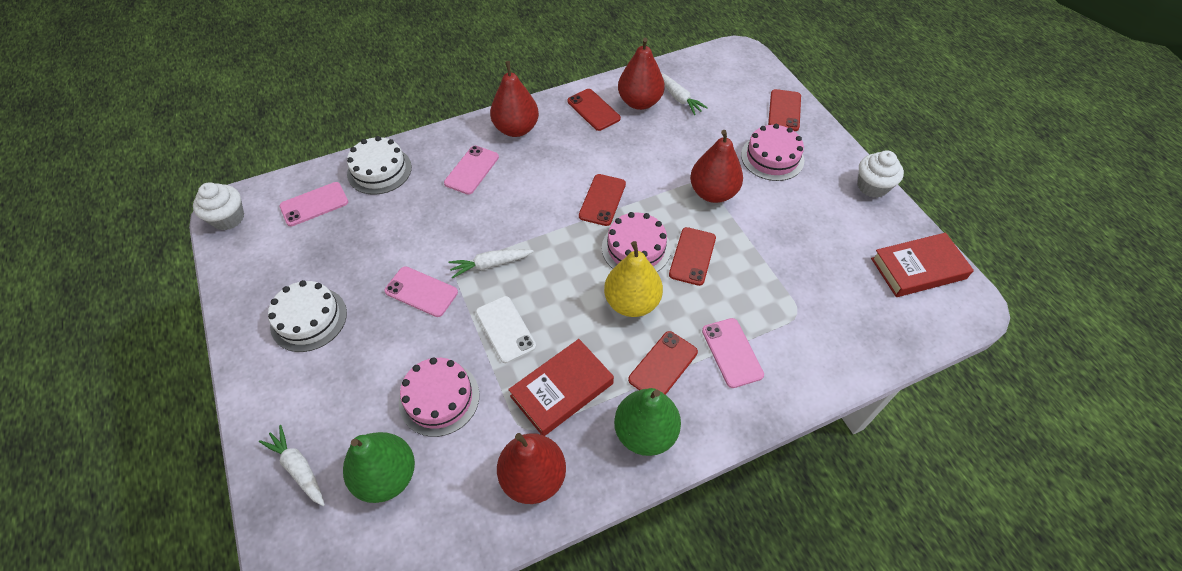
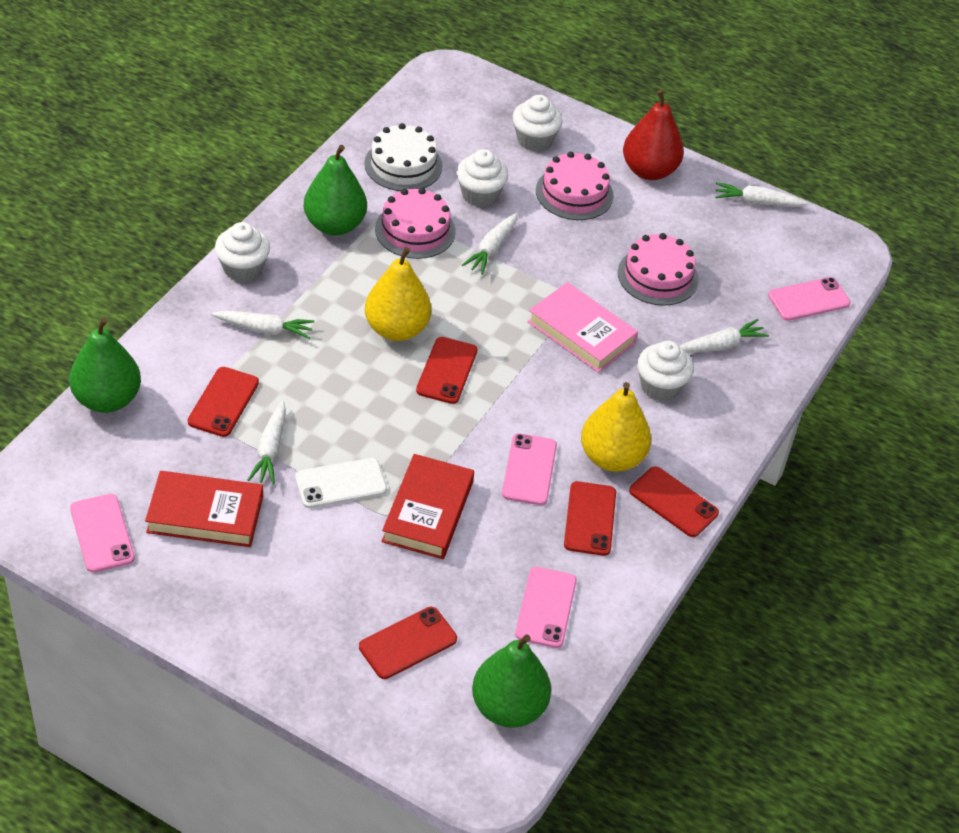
green pear: [343,432,415,503] [614,388,681,456] = 2 -> [69,318,141,413] [304,145,367,235] [472,634,551,728] = 3
pink book: none = 0 -> [528,282,638,373] = 1
red pear: [490,61,539,137] [497,433,566,504] [618,38,665,110] [690,130,743,203] = 4 -> [623,90,684,180] = 1
white cake: [268,280,347,352] [347,136,412,195] = 2 -> [364,123,442,191] = 1
white carrot: [259,425,325,506] [448,249,534,278] [661,73,708,115] = 3 -> [212,311,315,339] [248,400,286,485] [462,212,518,275] [680,319,769,353] [715,182,808,207] = 5
white cupcake: [193,182,244,230] [858,151,904,198] = 2 -> [215,222,270,282] [456,149,508,207] [513,95,563,151] [637,341,693,401] = 4
yellow pear: [604,241,663,317] = 1 -> [365,247,431,341] [581,382,651,472] = 2

